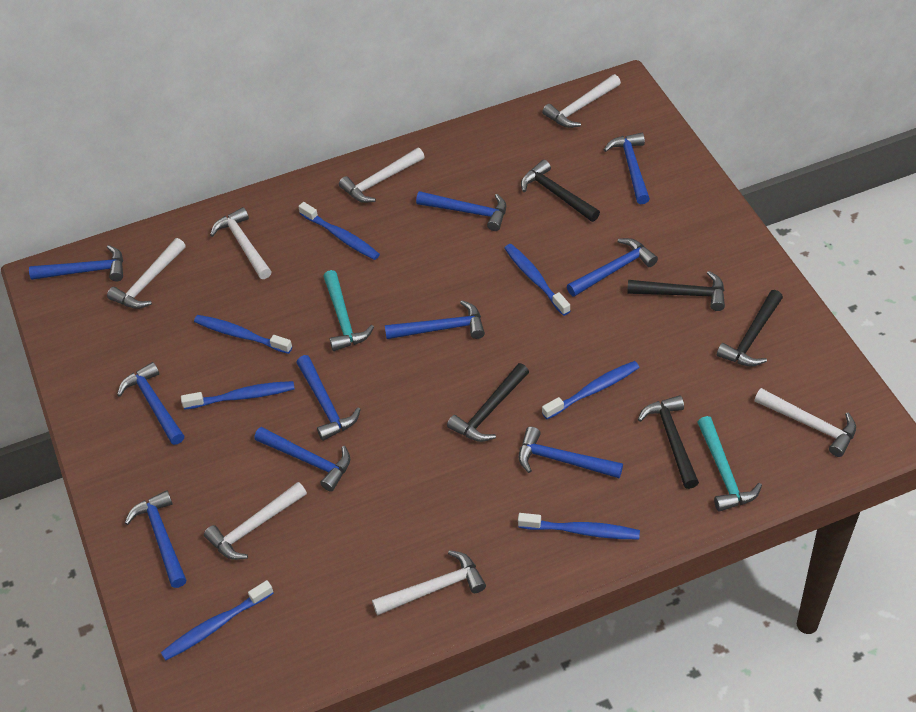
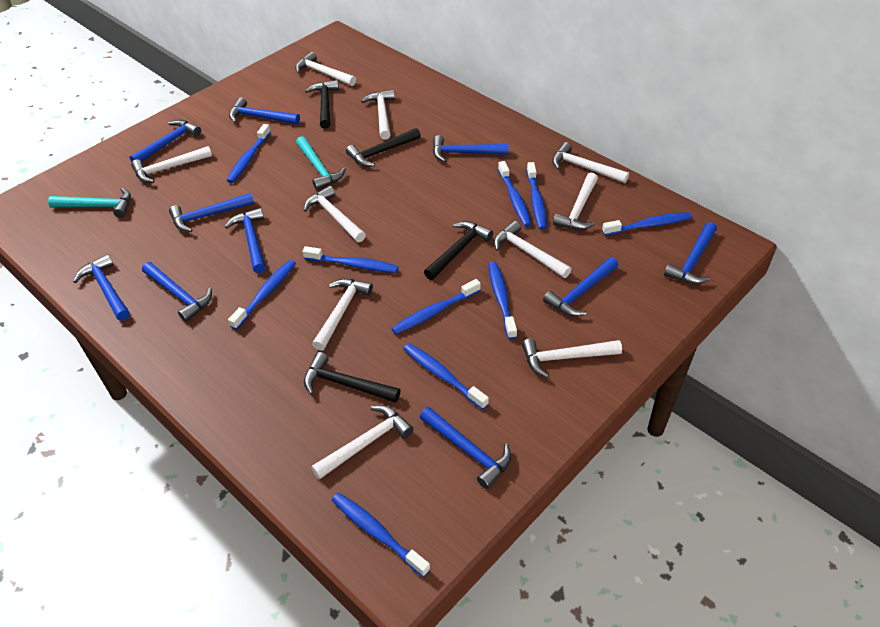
black hammer: [447,363,529,442] [521,160,600,222] [627,271,725,311] [638,395,699,489] [717,290,783,366] = 5 -> [304,352,400,403] [305,80,339,129] [346,128,421,167] [424,221,493,280] = 4
blue toothbrush: [161,580,274,660] [181,381,295,410] [194,315,292,354] [298,202,380,260] [504,244,570,316] [518,513,640,539] [542,361,640,419] = 7 -> [227,124,271,183] [228,260,296,330] [303,246,398,273] [332,493,430,577] [391,279,481,334] [403,343,489,410] [488,262,517,339] [498,161,532,227] [527,162,547,230] [602,212,692,236] = 10
white hammer: [107,238,186,309] [204,482,307,560] [210,207,272,279] [339,148,425,203] [372,550,486,616] [542,74,621,128] [754,388,856,457] = 7 -> [131,146,212,183] [295,52,356,86] [304,186,366,242] [311,405,413,479] [312,279,373,351] [361,90,395,140] [494,221,571,278] [522,339,622,378] [552,142,629,183] [553,173,598,230] = 10

